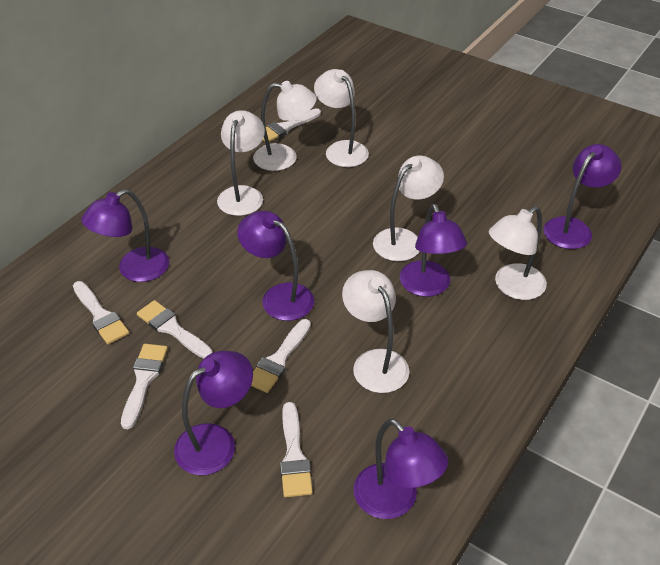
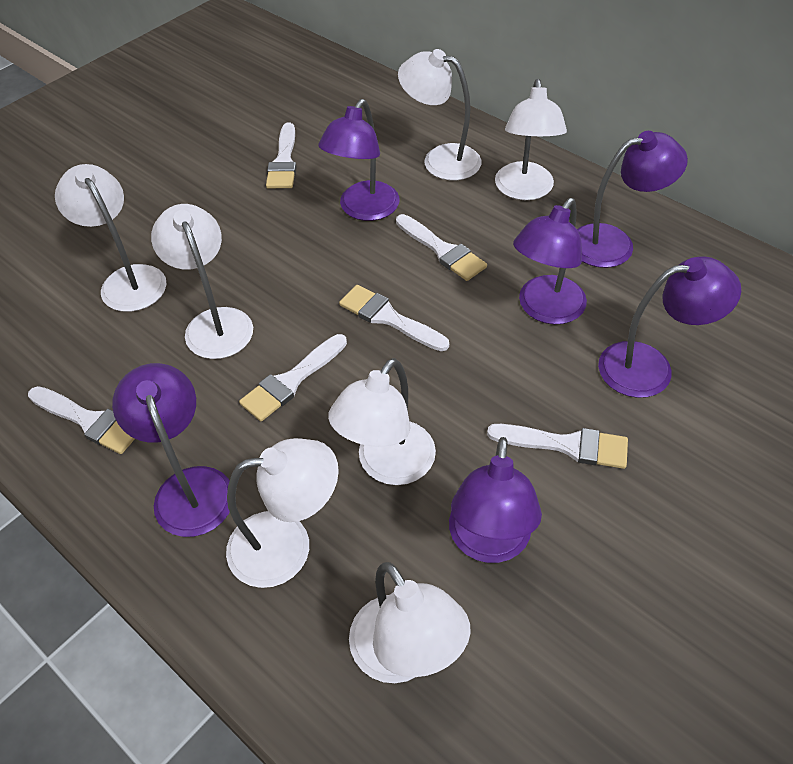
white lamp: [217,110,265,216] [253,81,317,171] [314,69,369,167] [342,270,410,393] [373,155,444,261] [489,206,547,300] = 6 -> [55,164,166,312] [151,204,253,359] [226,438,339,588] [328,358,436,485] [349,562,470,683] [398,49,481,180] [495,79,567,200] = 7

